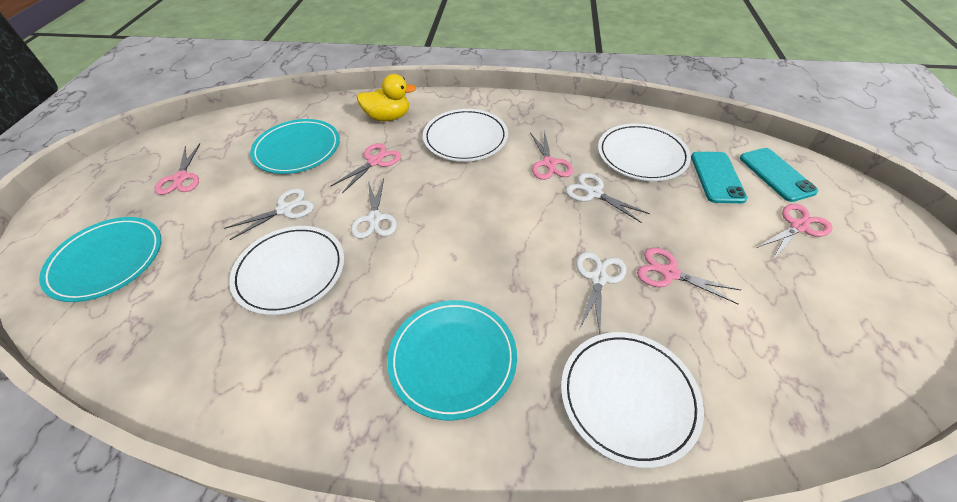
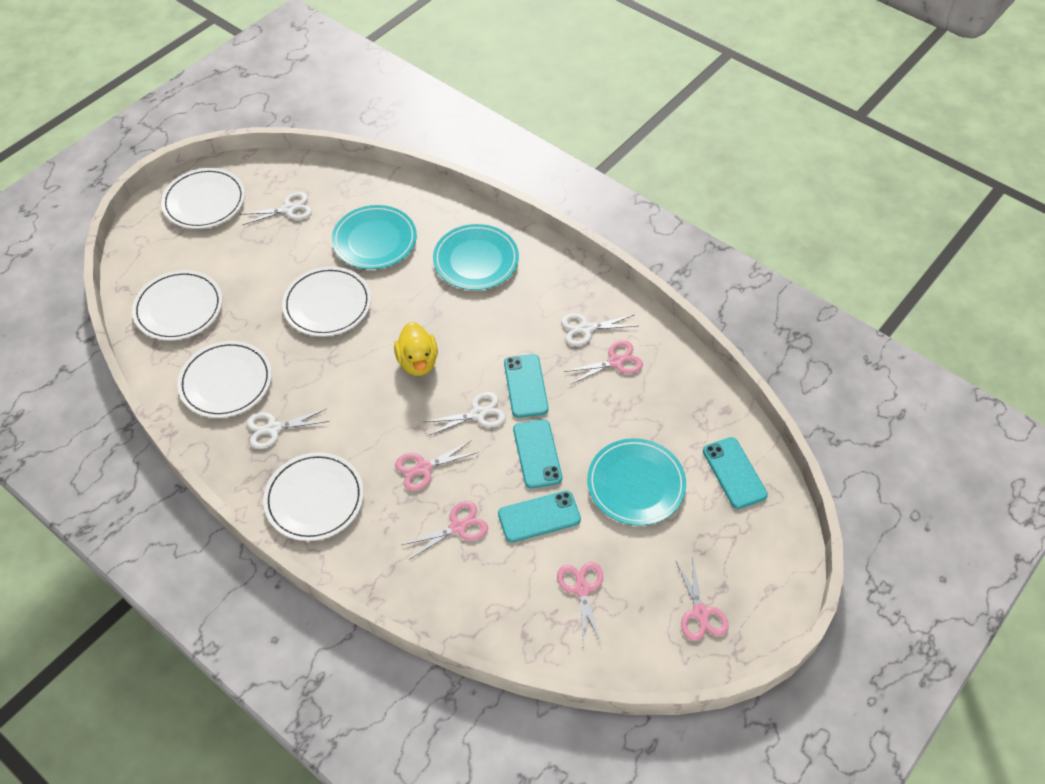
turquoise phone: [691,152,748,203] [740,148,818,202] = 2 -> [498,491,581,543] [504,354,549,418] [513,419,562,489] [703,437,768,509] = 4
white plate: [229,226,344,315] [423,109,508,162] [561,332,704,468] [598,124,691,181] = 4 -> [132,270,222,340] [161,168,245,229] [177,341,272,418] [263,452,364,541] [282,267,371,336] = 5

